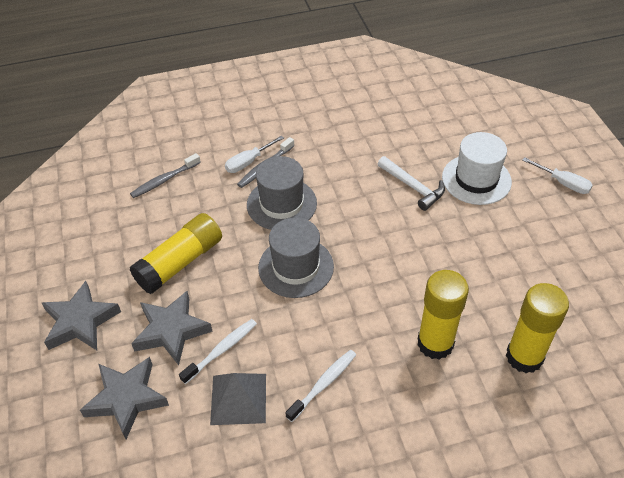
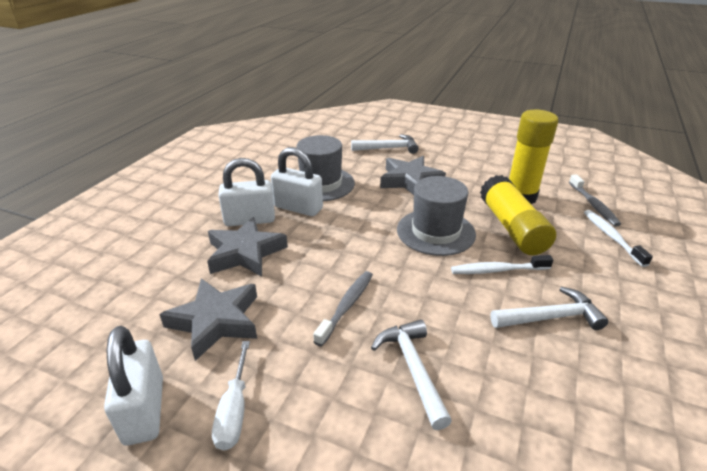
grey pyramid: [210,373,266,425] = 1 -> none = 0
white hammer: [378,156,445,211] = 1 -> [351,134,419,154] [371,320,452,430] [490,287,608,330] = 3
white hat: [442,132,512,205] = 1 -> none = 0
white padlock: none = 0 -> [104,326,163,446] [218,158,275,226] [271,147,323,216] = 3
white screwdriver: [225,136,284,173] [522,157,593,194] = 2 -> [212,341,250,451] = 1
yellow glue stick: [130,213,222,294] [417,270,469,360] [506,283,569,373] = 3 -> [480,175,556,255] [509,110,558,205] = 2

